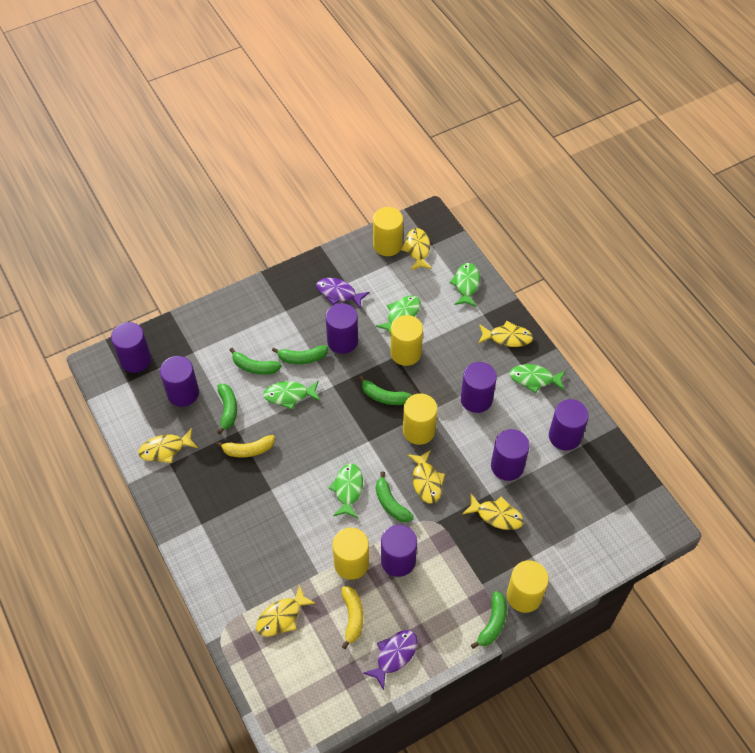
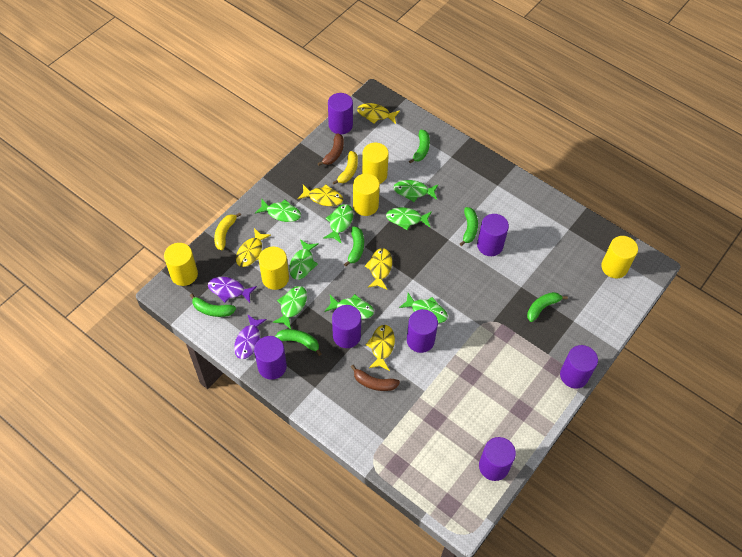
brown banana: none = 0 -> [318,133,344,166] [351,365,400,391] = 2
green fish: [263,380,320,410] [328,463,363,518] [376,295,421,334] [449,263,480,307] [510,364,566,393] = 5 -> [255,199,301,222] [272,286,307,329] [289,239,319,280] [324,204,353,244] [325,294,374,319] [386,207,432,230] [394,180,438,202] [399,293,448,323] = 8
yellow fish: [138,428,198,463] [256,585,316,637] [401,228,432,270] [407,450,445,504] [462,494,524,530] [478,321,533,347] = 6 -> [236,228,271,267] [298,185,343,206] [357,103,400,124] [365,248,392,290] [366,325,395,371] = 5

